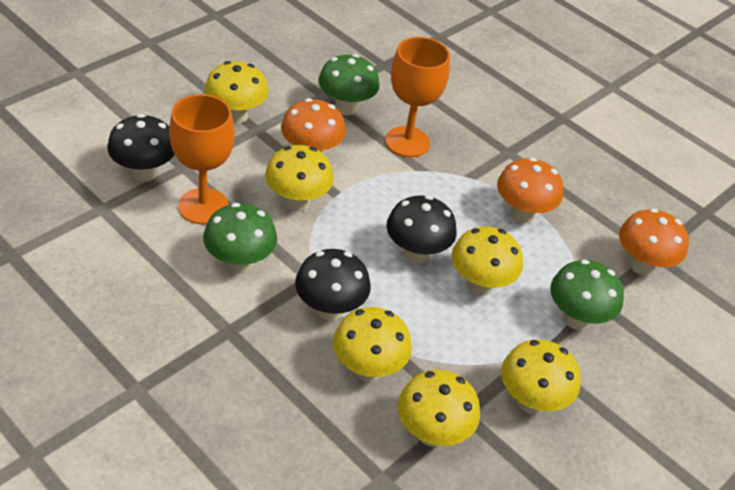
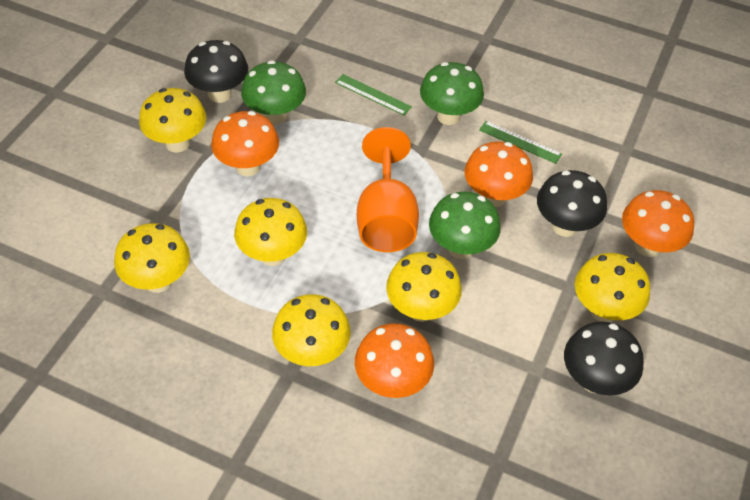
green ruler: none = 0 -> [335,74,412,115] [479,121,562,164] = 2
orange goblet: [169,94,235,225] [385,37,450,157] = 2 -> [357,127,419,252] = 1
orange mushroom: [281,98,346,153] [497,158,563,223] [619,208,689,276] = 3 -> [211,111,279,176] [355,324,434,398] [465,141,533,207] [622,190,694,257] = 4

